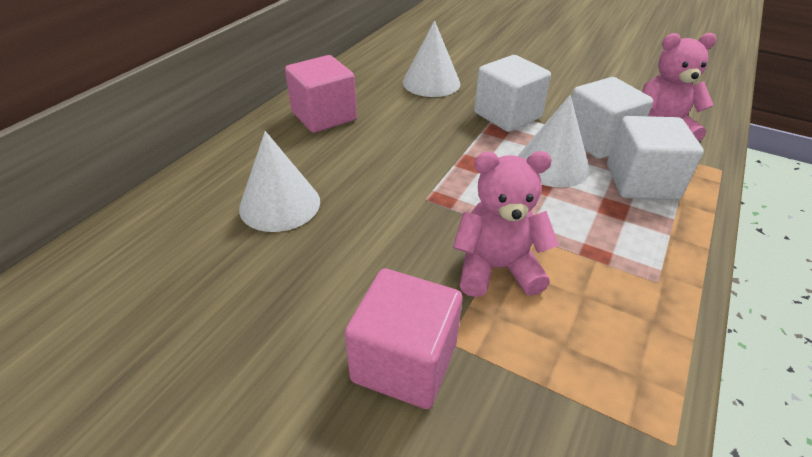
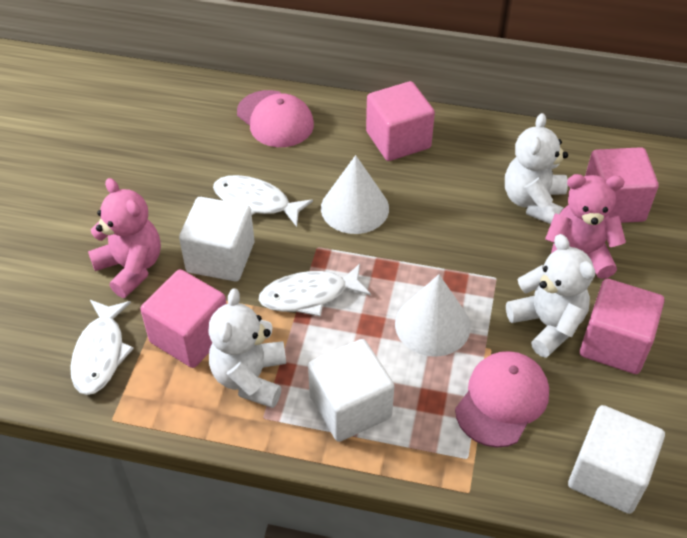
pink cap: none = 0 -> [237,90,314,147] [455,351,549,448] = 2
pink cube: [285,55,357,133] [345,268,462,409] = 2 -> [140,270,227,368] [366,81,435,161] [580,279,664,374] [585,147,658,223] = 4
white cone: [239,131,320,232] [403,20,460,97] [518,95,590,188] = 3 -> [321,155,389,234] [395,274,471,357] = 2
white fish: none = 0 -> [70,300,134,395] [213,175,313,227] [259,264,371,317] = 3
white teddy bear: none = 0 -> [208,288,286,408] [505,113,568,224] [506,234,595,358] = 3

